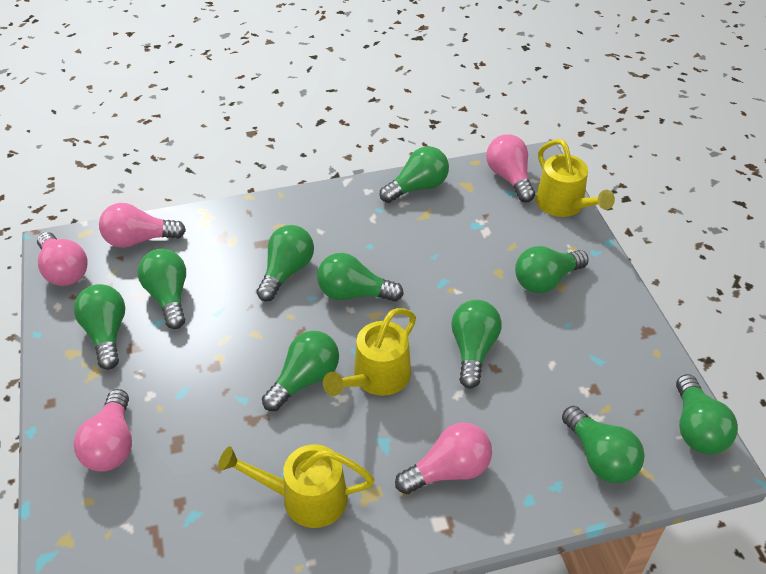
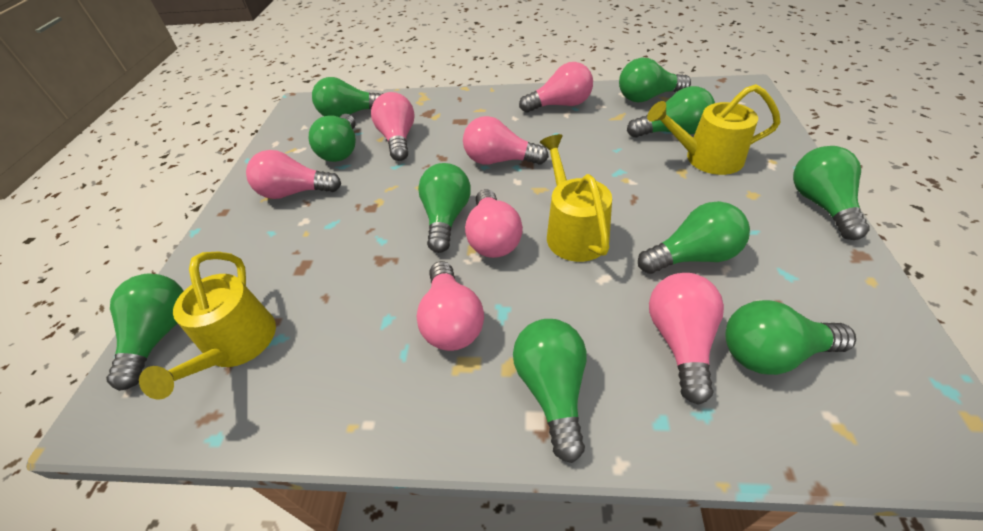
pink light bulb: [37,232,87,286] [74,389,132,472] [99,203,186,248] [395,423,492,494] [486,134,535,202] = 5 -> [246,150,341,199] [371,92,415,161] [416,261,484,351] [463,116,549,165] [465,189,523,258] [519,62,593,113] [649,273,724,405] = 7

